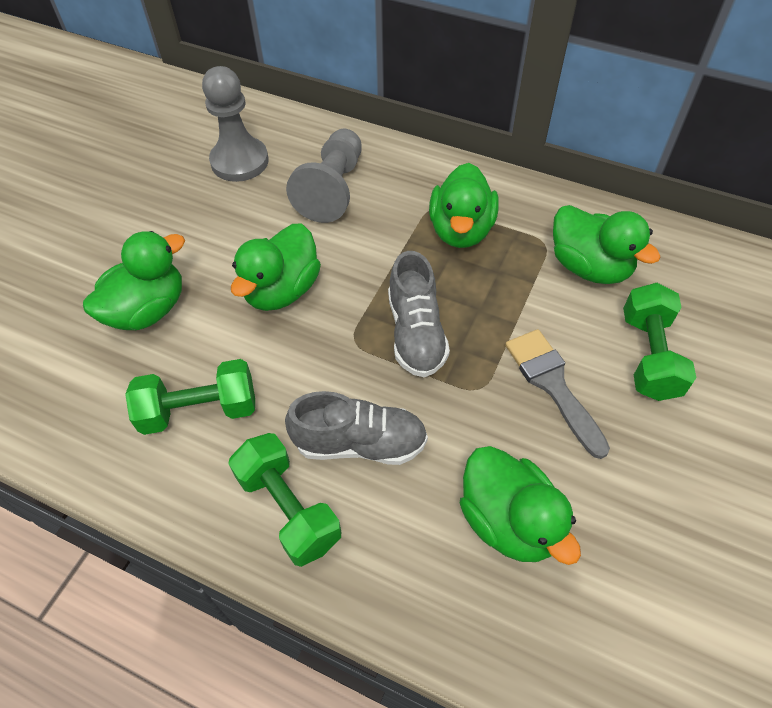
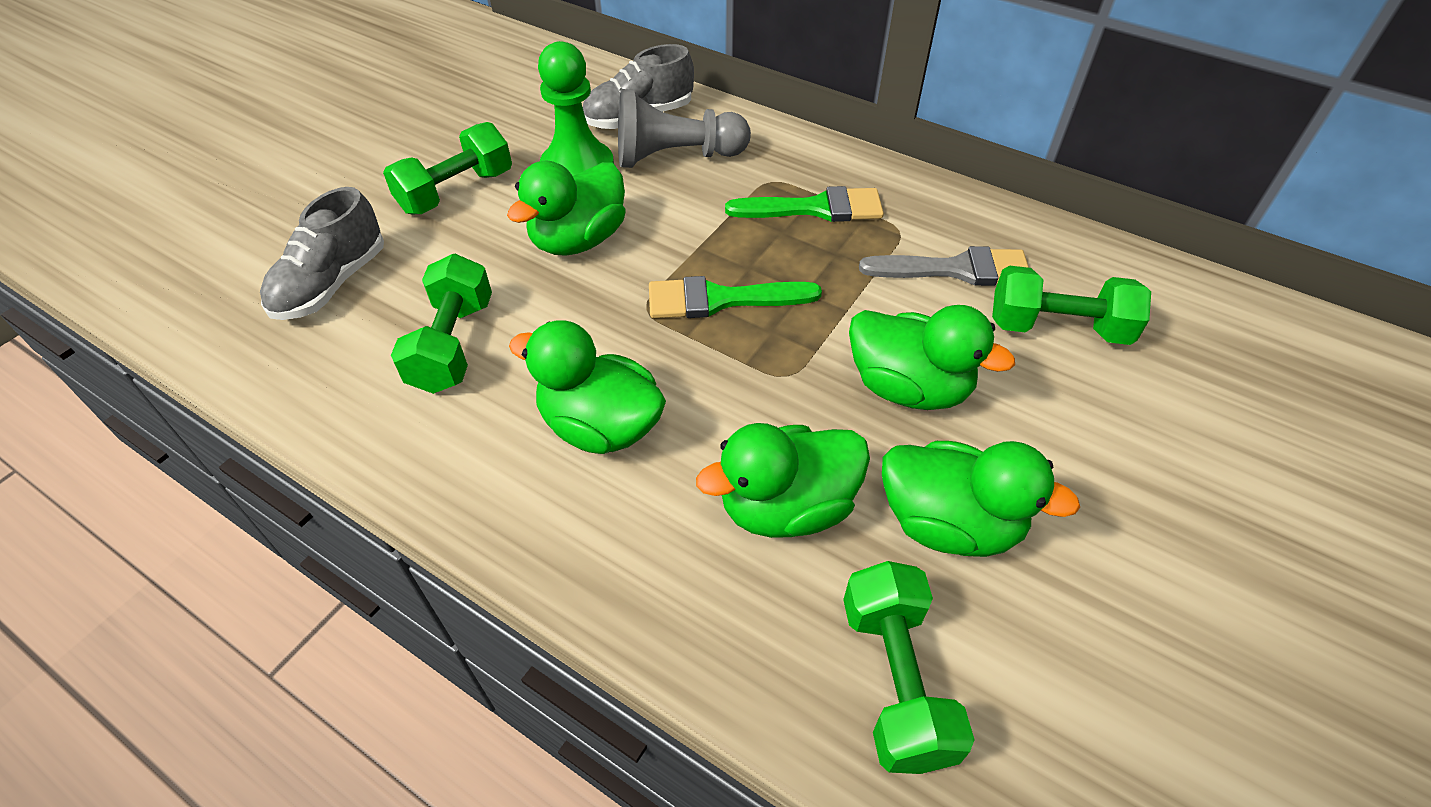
green brush: none = 0 -> [649,276,822,318] [725,186,884,222] = 2
green dumbbell: [125,359,255,435] [228,433,341,567] [623,283,697,401] = 3 -> [383,122,512,214] [391,254,492,394] [843,561,975,774] [992,266,1151,345] = 4
green pawn: none = 0 -> [538,41,614,176] = 1
grey pawn: [202,66,269,182] [286,129,362,223] = 2 -> [618,89,751,168] = 1

